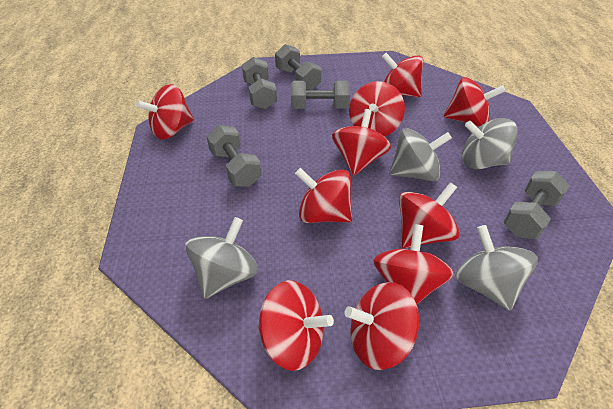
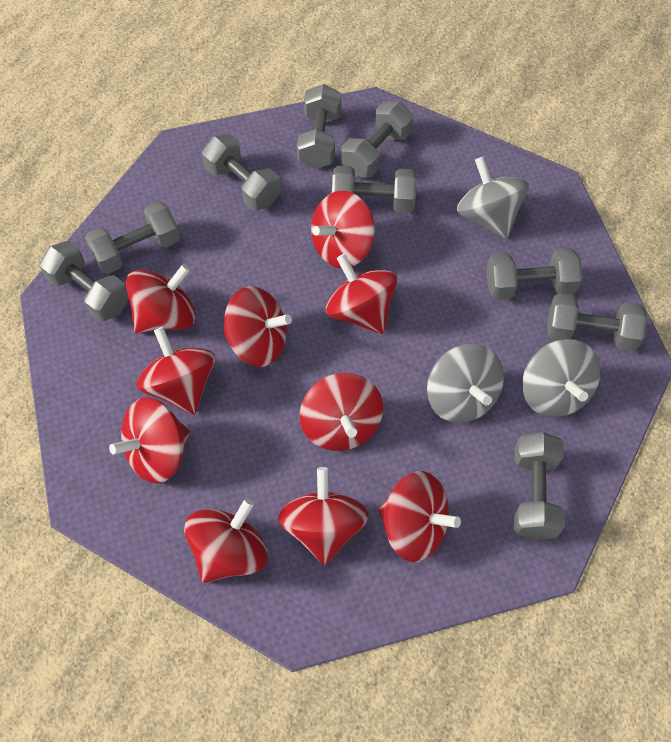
grey dumbbell: [206,125,262,187] [242,57,277,109] [275,44,322,90] [291,80,350,109] [504,171,570,239] = 5 -> [39,241,129,322] [85,202,180,274] [202,134,281,211] [297,84,341,169] [332,166,417,213] [341,101,413,178] [486,248,582,300] [514,432,565,540] [547,293,647,351] = 9
grey spinning top: [185,217,258,299] [389,128,452,181] [456,225,538,310] [462,118,518,169] = 4 -> [427,344,504,423] [456,157,529,239] [522,339,600,417] = 3

